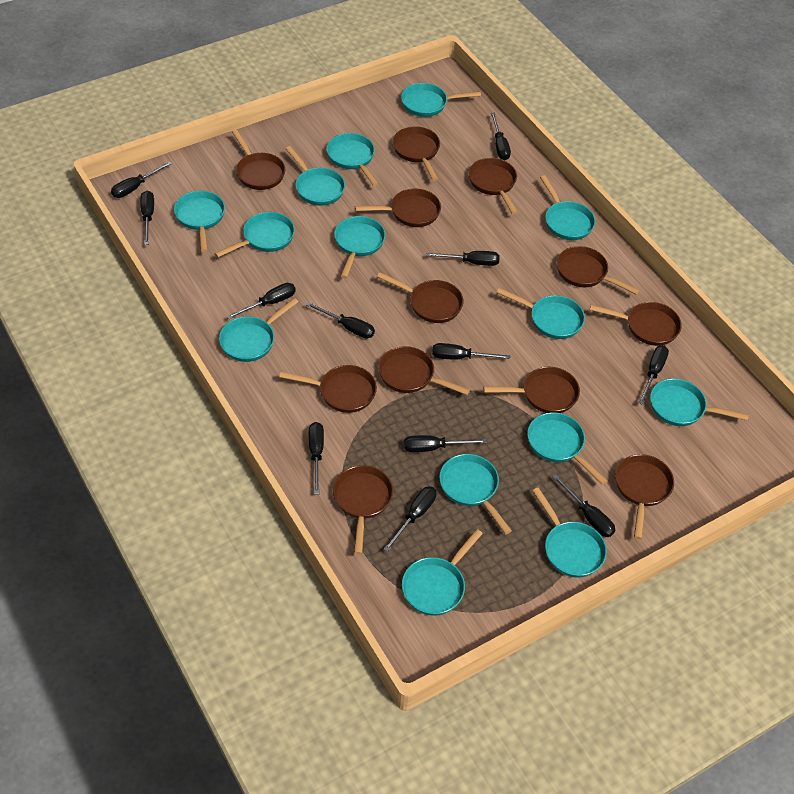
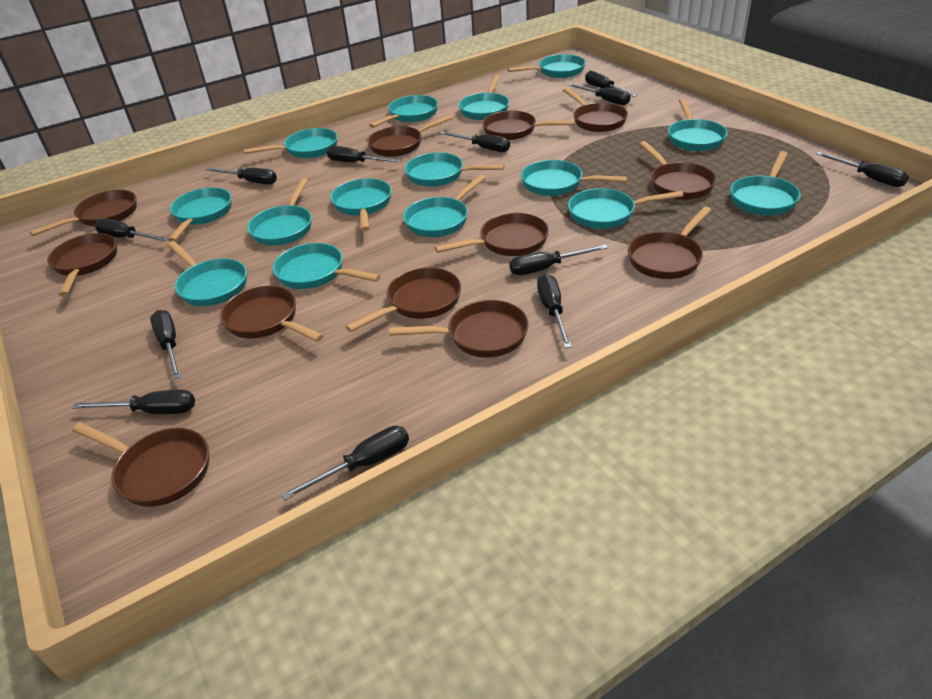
turquoise pan: [174,191,225,252] [214,212,295,258] [219,298,298,362] [285,146,345,206] [327,133,379,186] [334,216,386,278] [401,83,481,117] [402,529,483,616] [439,454,512,534] [497,288,585,339] [527,412,608,485] [532,488,607,578] [540,175,595,240] [650,378,749,426] = 14 -> [167,241,247,306] [168,187,232,242] [244,128,338,158] [247,178,312,246] [273,243,381,289] [330,178,392,231] [369,95,438,128] [403,174,486,237] [405,152,505,187] [459,74,509,120] [508,54,586,78] [521,160,628,196] [568,188,683,229] [668,98,727,151] [730,151,801,216] = 15

